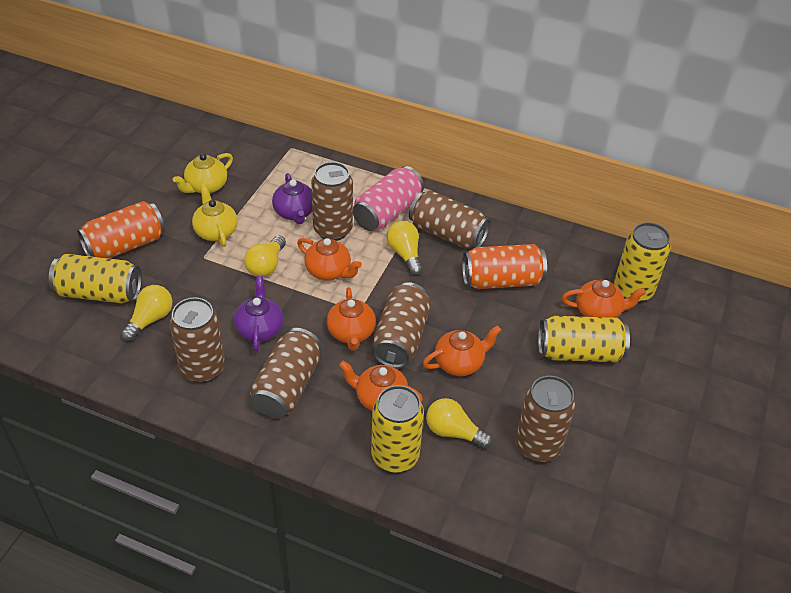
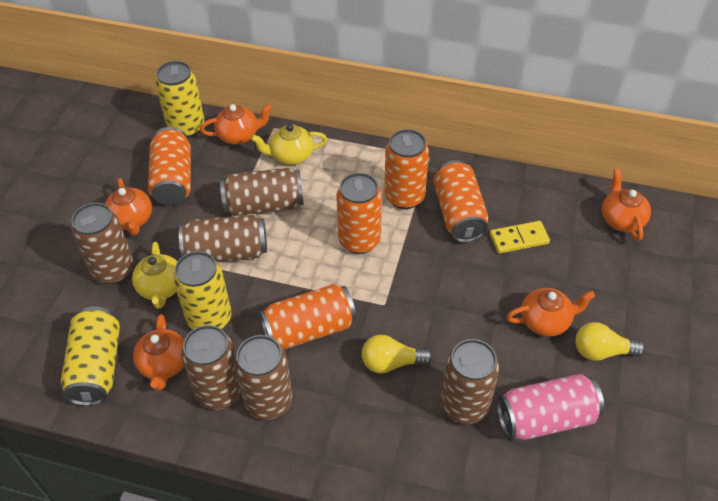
orange can: [77,201,165,258] [462,244,547,289] = 2 -> [148,127,191,206] [259,284,356,349] [336,173,382,254] [384,129,429,209] [433,160,488,243] = 5
purple teapot: [234,276,284,351] [272,173,312,224] = 2 -> none = 0
yellow can: [49,254,142,303] [371,385,424,473] [538,316,630,362] [614,222,671,303] = 4 -> [61,306,120,406] [155,61,205,138] [173,251,232,330] = 3
yellow domino: none = 0 -> [490,221,550,254] = 1
yellow light bulb: [121,285,172,342] [244,235,286,277] [387,221,423,275] [426,398,493,449] = 4 -> [362,335,433,374] [575,322,645,361] = 2

